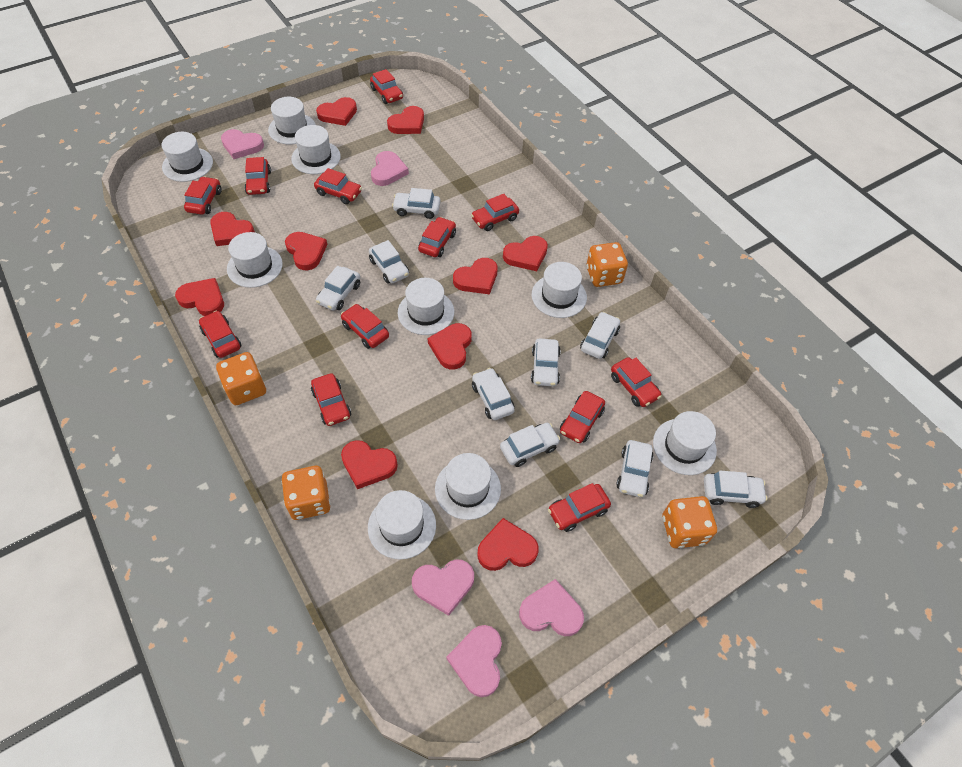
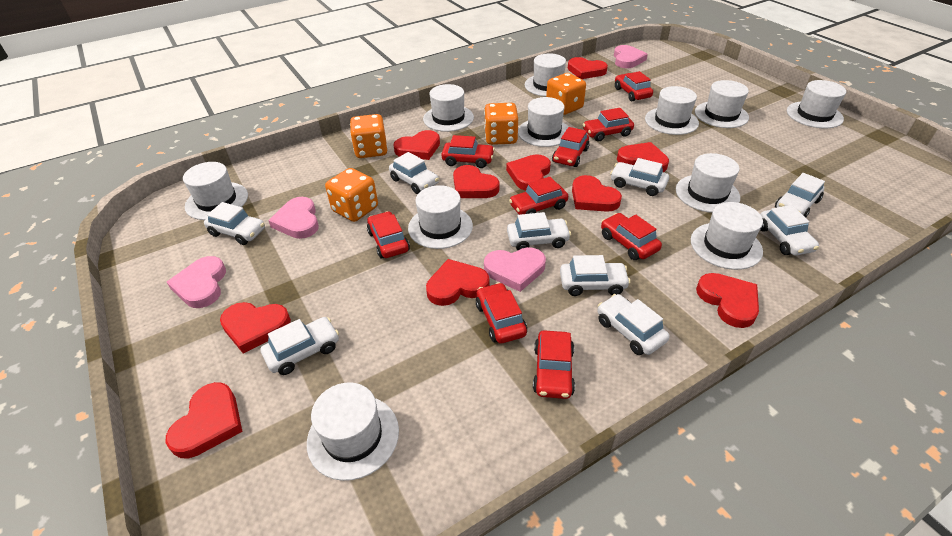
pink heart: [221,129,264,159] [371,151,409,186] [412,560,474,616] [446,625,502,697] [519,579,584,636] = 5 -> [167,256,226,308] [268,197,319,239] [484,247,546,292] [614,45,648,68] = 4
red car: [184,176,222,215] [199,311,242,358] [244,157,271,195] [311,373,351,426] [314,168,362,204] [341,304,389,349] [370,69,403,104] [418,217,456,257] [471,194,519,231] [548,483,611,532] [560,391,605,443] [611,357,662,407] = 12 -> [367,211,410,258] [441,135,495,168] [476,283,527,344] [509,177,568,215] [533,330,575,399] [552,127,589,167] [583,108,634,141] [601,213,662,260] [615,71,653,101] = 9
white hat: [162,132,213,182] [227,232,283,288] [268,97,316,145] [291,125,341,174] [368,490,436,559] [398,278,454,335] [435,453,501,520] [531,262,587,318] [653,411,717,475] = 9 -> [183,162,248,220] [307,382,399,481] [408,185,473,249] [423,84,474,132] [518,97,568,147] [525,53,566,97] [645,86,699,135] [676,153,740,213] [691,202,763,270] [695,80,749,128] [787,80,846,128] = 11

